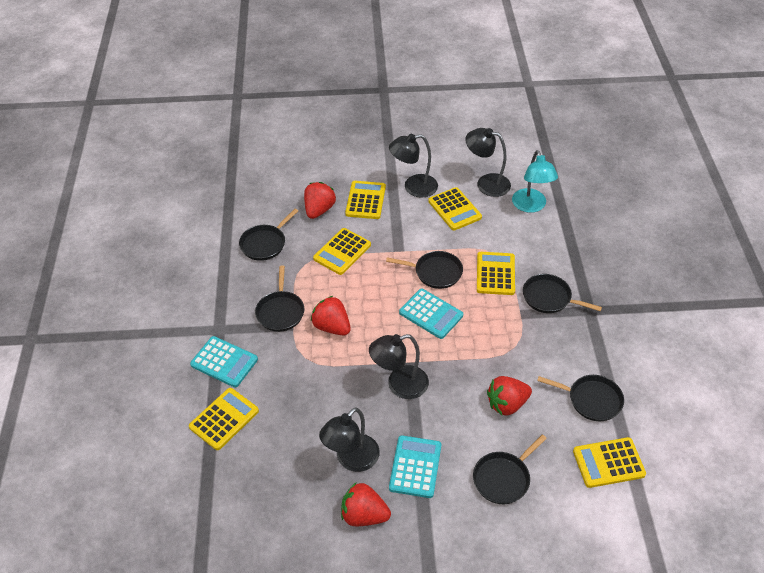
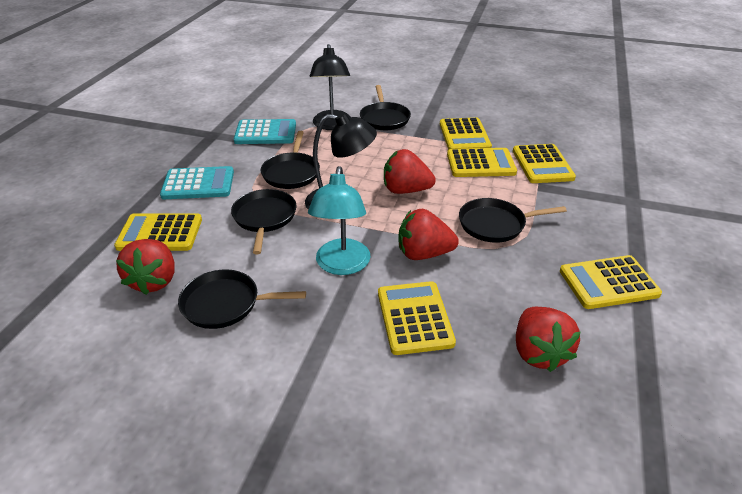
black lamp: [319,407,380,472] [369,334,429,399] [389,134,438,198] [465,128,511,197] = 4 -> [305,112,377,210] [310,44,351,130] = 2
black pan: [239,209,298,261] [255,265,304,332] [386,251,463,289] [473,434,547,504] [523,274,602,313] [537,375,624,421] = 6 -> [178,269,306,329] [231,189,297,254] [261,131,320,189] [360,85,411,130] [459,198,567,243] = 5
turquoise calculator: [190,336,258,387] [389,435,441,498] [399,289,463,339] = 3 -> [160,166,234,199] [234,119,296,144] = 2

